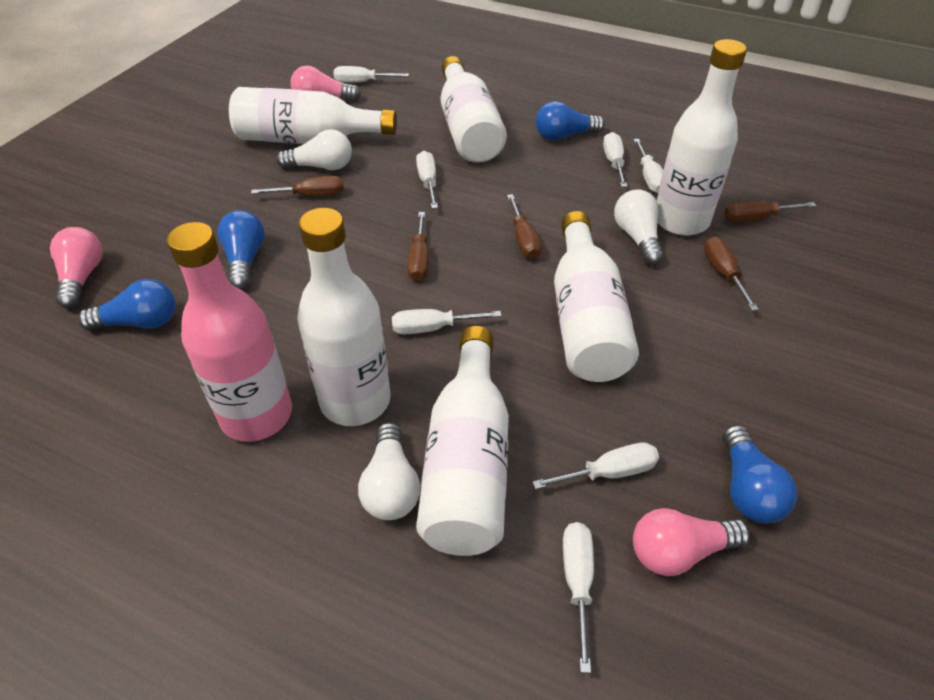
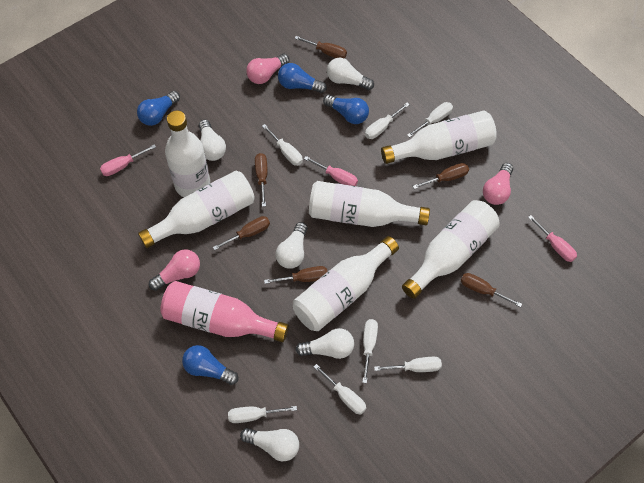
brown screwdriver: [251,176,344,196] [407,212,429,281] [507,194,541,259] [704,236,759,311] [724,201,817,223] = 5 -> [213,216,270,250] [255,153,267,207] [264,266,328,284] [295,36,347,58] [413,163,469,189] [461,273,522,307] = 6
pink screwdriver: none = 0 -> [100,144,156,176] [304,156,358,186] [528,215,577,262] = 3
white light bulb: [276,129,352,170] [358,422,420,520] [614,189,664,265] = 3 -> [199,119,226,161] [240,428,299,461] [276,222,308,269] [296,328,354,359] [327,58,374,90] = 5

